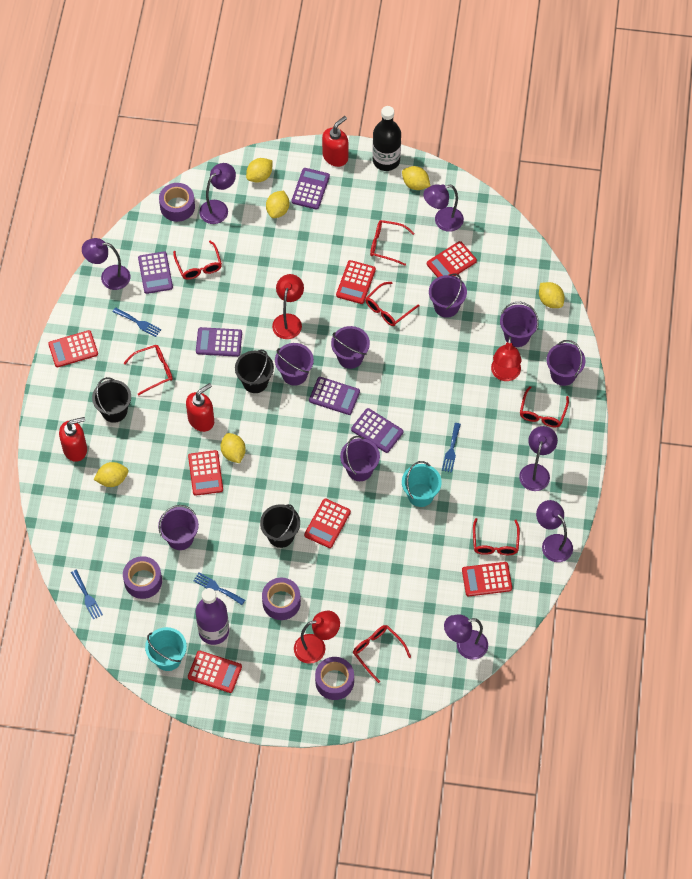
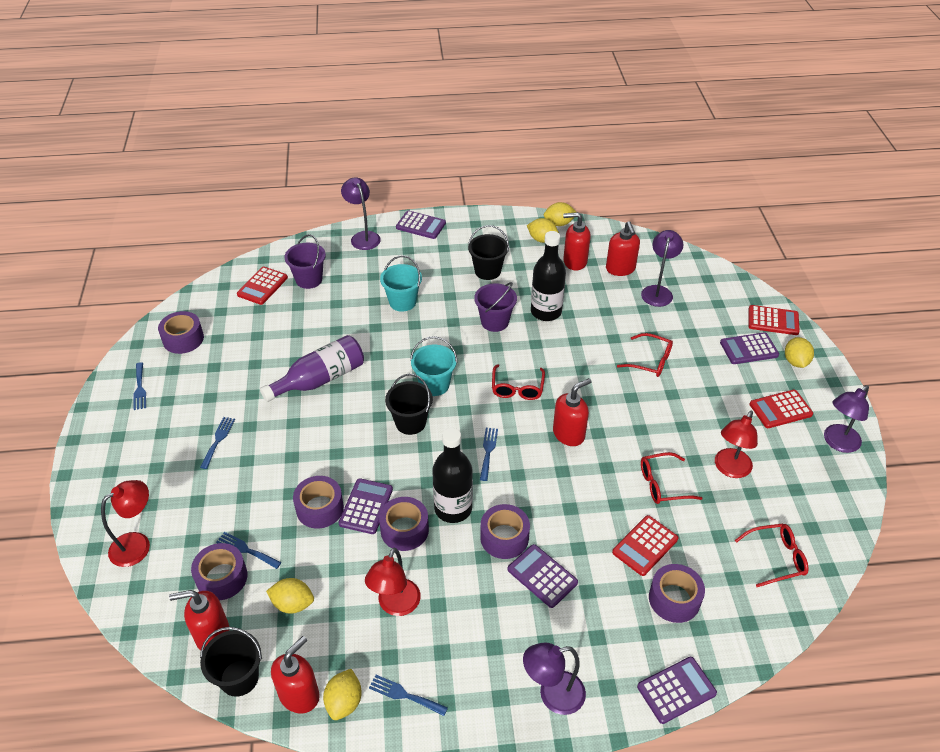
black bottle: [372,106,401,171] = 1 -> [432,428,473,523] [531,231,566,321] = 2
blue fork: [71,570,103,620] [113,307,161,337] [193,573,245,605] [442,423,461,473] = 4 -> [133,362,146,410] [200,417,235,469] [216,532,282,569] [369,675,448,716] [480,428,498,481] = 5
purple bucket: [158,505,199,550] [275,343,314,386] [331,326,370,369] [340,436,380,481] [429,273,467,318] [500,302,539,347] [547,340,585,386] = 7 -> [284,234,326,289] [474,282,517,332] = 2
purple lamp: [82,238,130,290] [199,163,236,224] [423,184,464,232] [444,614,488,660] [519,426,558,491] [536,500,573,562] = 6 -> [341,177,381,250] [523,643,586,715] [641,230,683,307] [824,385,869,453] = 4
purple tape: [123,556,162,599] [159,183,195,222] [262,578,301,620] [315,657,354,700] = 4 -> [158,311,204,354] [191,543,248,601] [293,476,344,529] [379,497,429,551] [480,504,530,559] [649,564,705,623] = 6
red calculator: [48,330,98,367] [188,450,223,496] [188,651,242,693] [304,499,351,548] [336,260,376,304] [427,241,477,278] [462,562,512,596] = 7 -> [237,267,288,305] [612,515,678,576] [749,305,800,335] [750,390,813,428] = 4
red glasses: [124,345,173,395] [173,241,222,280] [353,625,411,683] [366,282,419,326] [370,220,415,266] [473,518,520,555] [520,386,569,427] = 7 -> [492,364,545,400] [617,333,673,377] [641,452,702,504] [735,523,809,587] = 4
red soap dispenser: [59,417,87,462] [186,383,214,432] [322,116,348,167] = 3 -> [169,590,230,650] [271,636,320,714] [553,378,592,446] [563,212,591,271] [606,221,640,276] = 5
yellow lemon: [93,462,128,487] [221,433,246,463] [246,158,273,182] [266,191,289,218] [402,166,430,190] [539,282,565,308] = 6 -> [266,578,314,614] [323,669,362,720] [527,218,559,243] [544,202,576,226] [785,337,814,368] = 5

